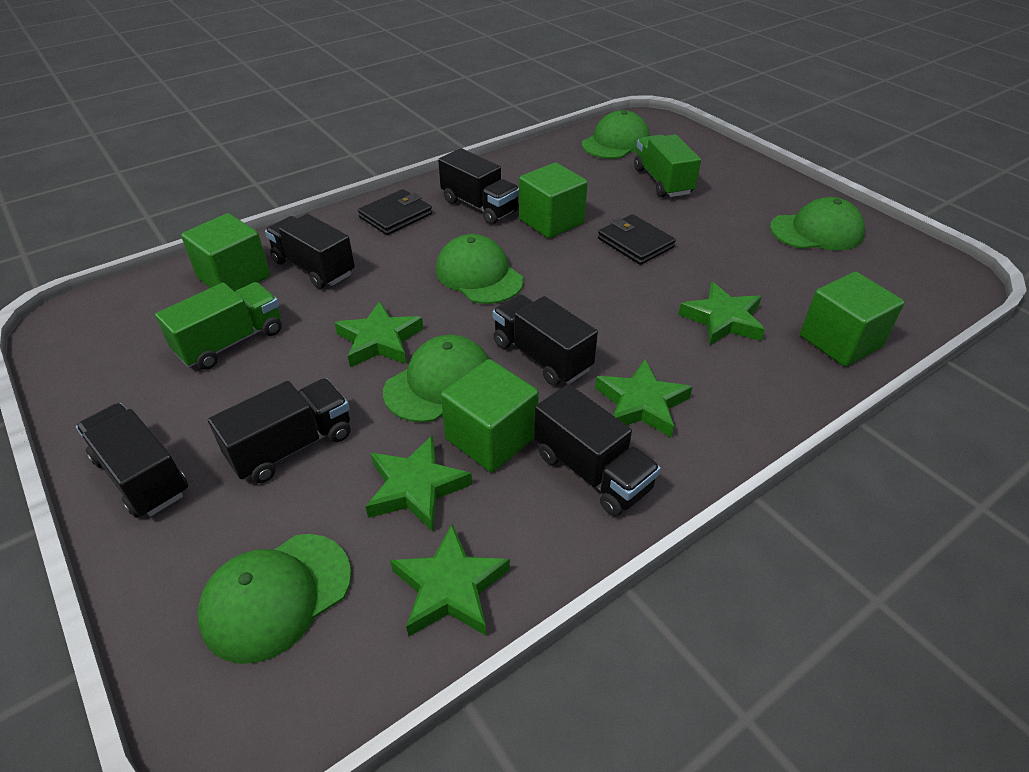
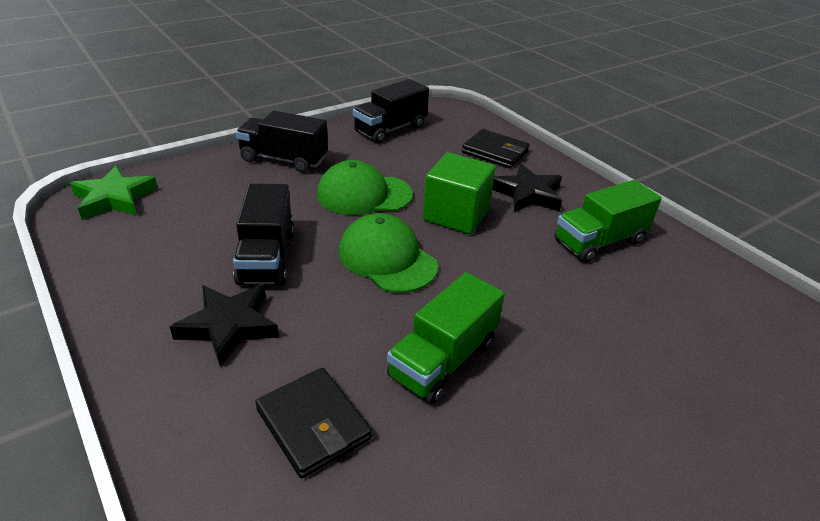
black star: none = 0 -> [170,285,279,367] [492,164,562,212] = 2
black truck: [76,403,188,518] [208,378,351,483] [265,214,355,289] [438,148,519,225] [492,294,598,386] [534,384,661,516] = 6 -> [233,183,294,285] [236,111,328,173] [353,79,429,143] = 3
green cap: [197,534,351,664] [383,335,489,423] [436,234,523,304] [582,110,650,159] [770,197,865,250] = 5 -> [317,160,413,215] [338,213,438,293] = 2
green cube: [181,213,270,291] [441,359,539,472] [519,163,588,238] [800,272,905,367] = 4 -> [423,152,496,234] = 1
green star: [335,301,423,367] [365,435,472,531] [390,524,510,637] [595,359,692,438] [678,282,765,345] = 5 -> [70,166,158,220] = 1

